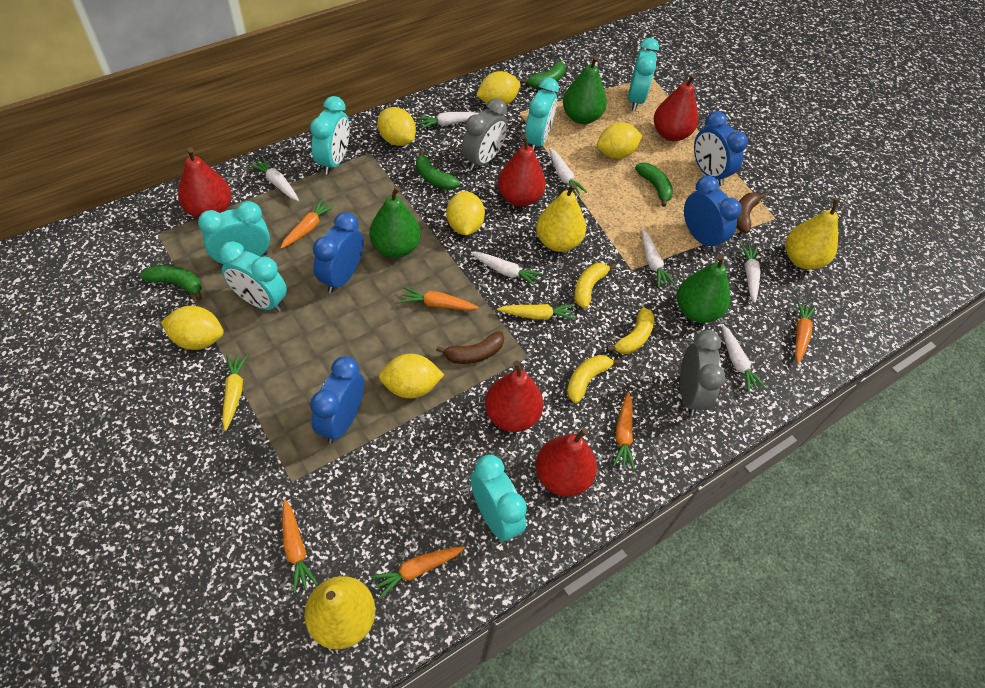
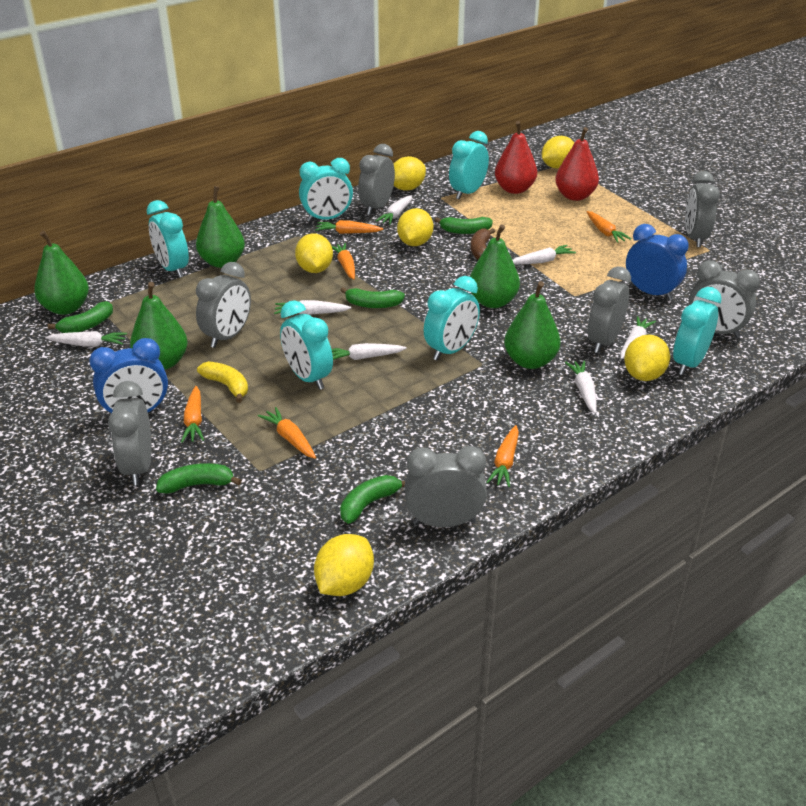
blue clock: [310,356,364,443] [313,212,364,293] [684,175,742,252] [694,111,748,186] = 4 -> [89,338,168,416] [626,224,689,300] = 2
brown banana: [436,331,504,364] [737,193,767,233] = 2 -> [471,228,495,260] = 1
green banana: [141,265,202,300] [416,150,460,190] [521,62,566,88] [635,162,673,207] = 4 -> [48,301,113,333] [156,463,242,494] [340,287,405,308] [340,475,405,524] [435,217,493,234] = 5
green pear: [369,186,421,258] [563,55,607,124] [677,255,730,323] = 3 -> [34,230,89,315] [130,282,188,370] [196,186,245,268] [470,224,520,308] [504,281,561,369] = 5
grey clock: [462,98,508,171] [680,330,726,416] = 2 -> [108,381,151,485] [196,262,251,348] [358,144,395,215] [405,446,487,527] [588,266,631,353] [685,171,720,247] [688,260,760,338] = 7
red pear: [178,147,232,218] [485,360,544,432] [498,135,546,207] [536,428,597,497] [654,74,698,141] = 5 -> [495,121,537,194] [555,127,599,201] = 2
yellow banana: [567,355,621,403] [574,263,616,308] [607,307,654,354] = 3 -> [197,361,248,403] = 1
yellow carrot: [222,355,248,431] [497,304,575,320] = 2 -> none = 0
yellow pear: [304,576,376,649] [536,183,586,252] [785,198,840,270] = 3 -> none = 0

